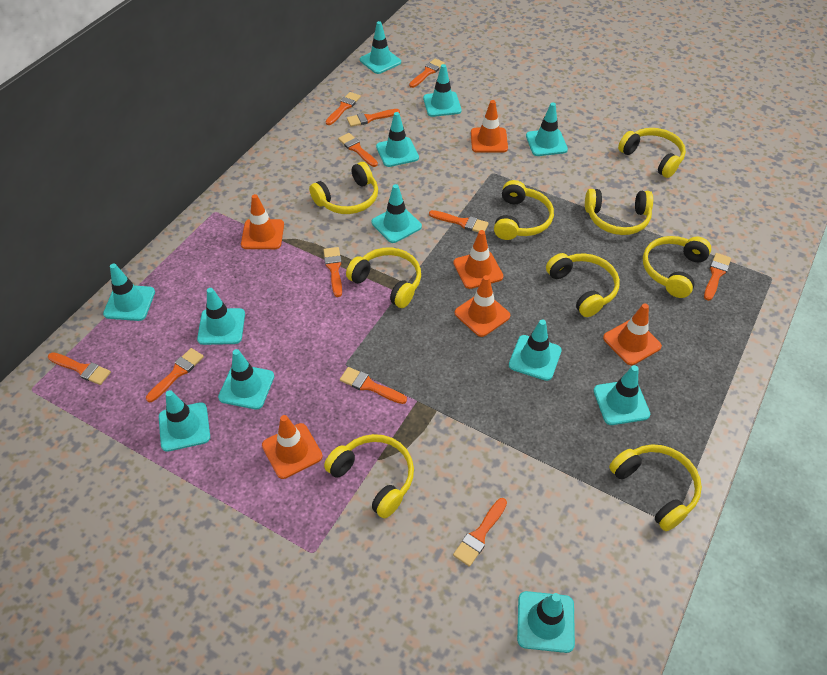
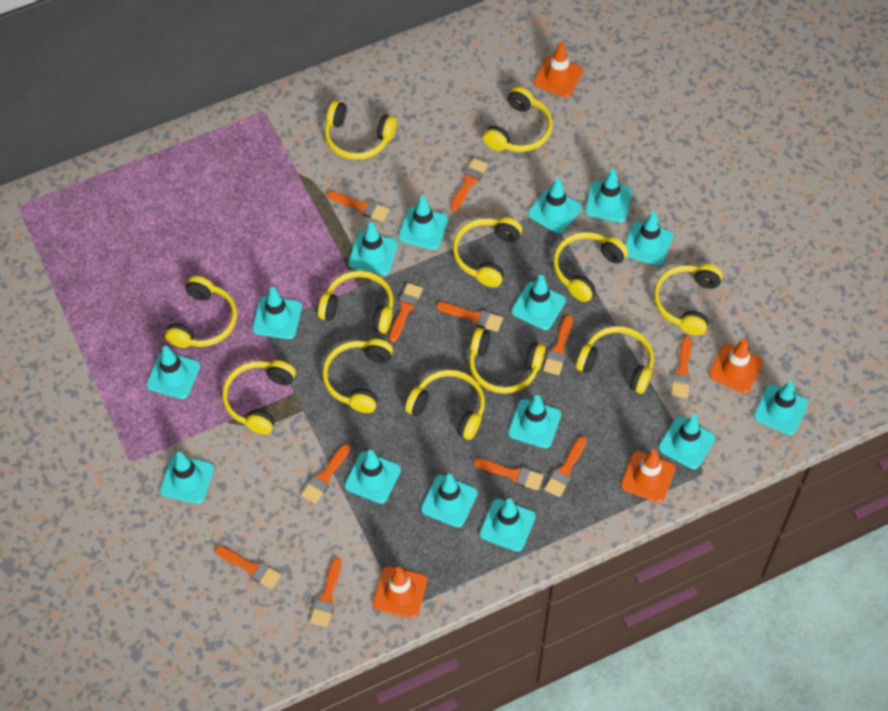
orange traffic cone: [241,194,284,249] [262,415,323,479] [453,230,503,289] [455,275,510,337] [471,100,508,153] [603,303,662,365] = 6 -> [373,566,427,618] [534,42,583,98] [621,449,676,503] [709,339,763,394] = 4
turquoise traffic cone: [103,264,155,321] [159,390,210,452] [197,288,245,345] [218,349,274,410] [360,21,401,74] [371,184,422,243] [376,112,419,167] [423,64,462,117] [509,319,562,381] [517,591,575,653] [526,102,568,156] [593,365,650,425] = 12 -> [146,346,200,399] [160,452,214,504] [252,287,302,339] [345,450,401,504] [348,222,398,275] [398,196,448,250] [421,474,477,528] [480,498,536,552] [508,395,561,448] [511,275,566,330] [528,178,582,234] [585,169,632,223] [625,212,673,266] [658,415,715,469] [754,381,808,435] = 15
yellow headphones: [309,162,378,214] [324,434,414,519] [346,247,421,308] [494,180,554,240] [546,253,620,317] [585,189,653,235] [609,444,702,531] [618,128,686,178] [643,236,711,298] = 9 -> [165,276,237,348] [222,360,296,435] [318,270,394,333] [322,339,393,413] [325,101,397,160] [405,370,485,440] [453,217,522,287] [469,328,546,394] [483,86,553,152] [553,232,628,302] [576,326,654,394] [654,264,723,336] = 12

